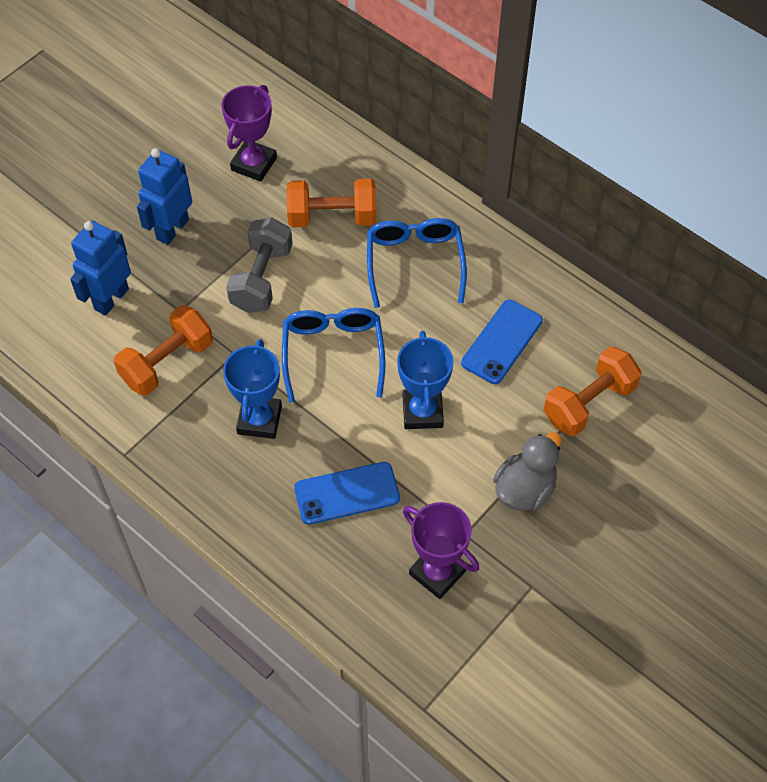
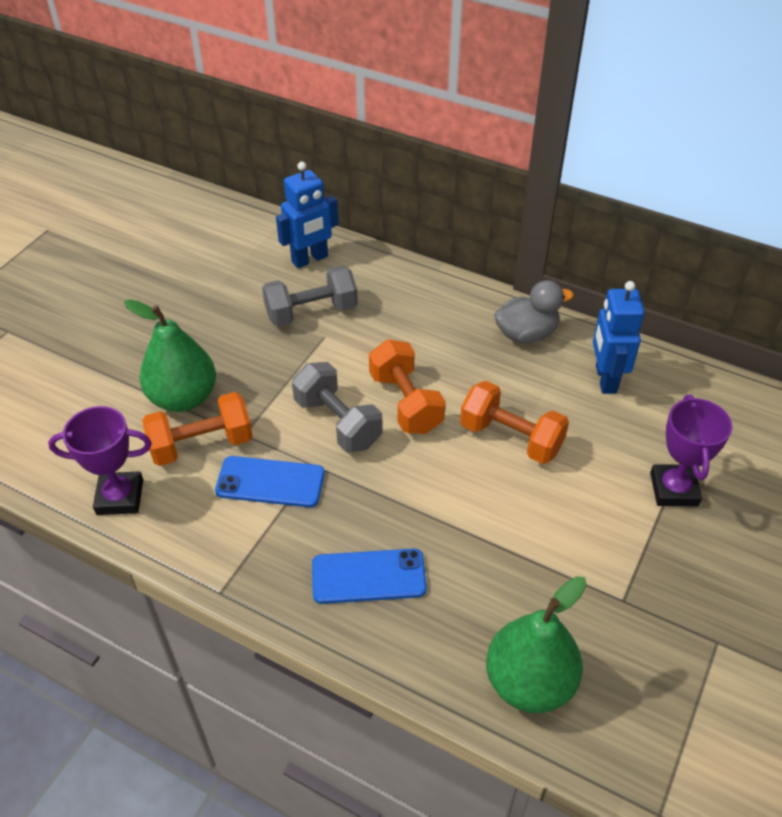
blue glasses: [282,308,385,402] [367,218,467,308] = 2 -> none = 0
blue trophy: [223,339,282,439] [397,331,453,429] = 2 -> none = 0
green pear: none = 0 -> [124,299,216,412] [486,576,586,713] = 2
grey dumbbell: [226,217,293,313] = 1 -> [262,265,358,327] [292,362,383,453] = 2

